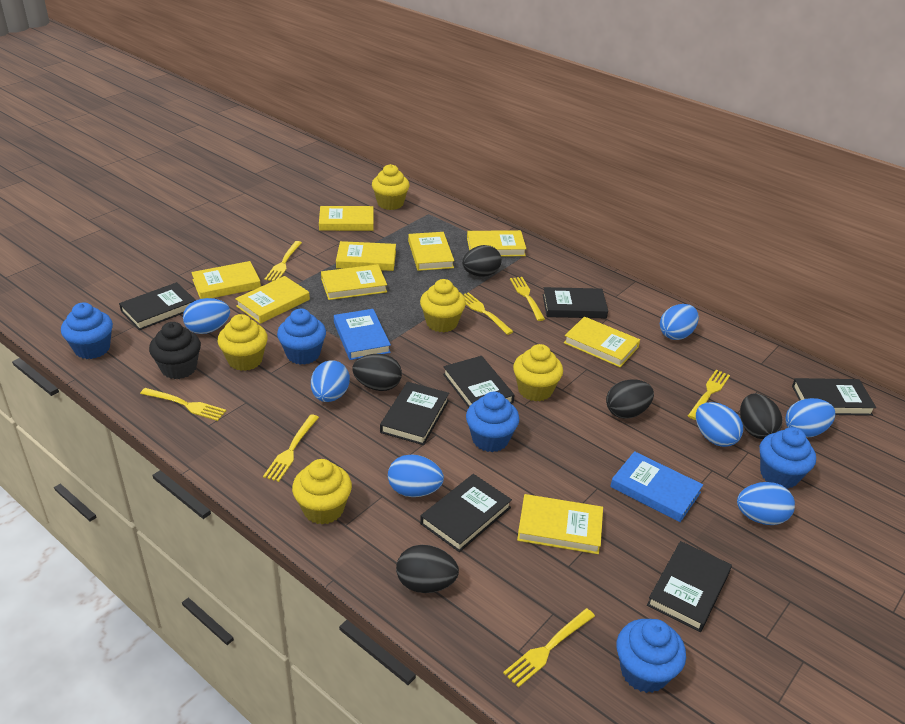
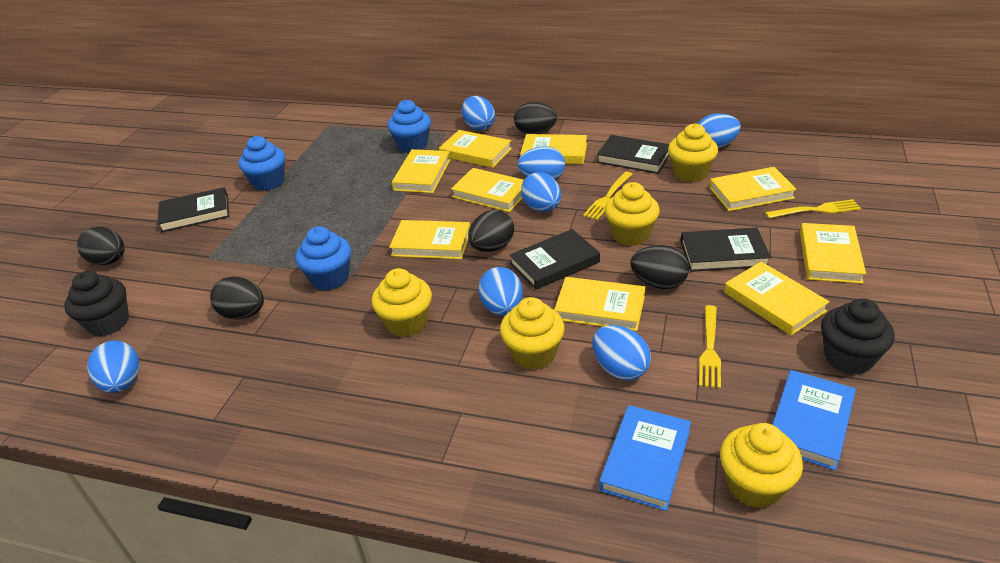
black book: [119,282,196,330] [380,382,449,445] [420,474,512,552] [443,356,515,408] [543,287,608,318] [647,541,732,632] [792,378,876,416] = 7 -> [158,187,229,232] [509,229,600,290] [597,135,669,174] [680,228,771,272] = 4
black cupcake: [149,322,201,379] = 1 -> [64,271,129,336] [821,298,895,375] = 2
blue cupcake: [61,302,113,359] [277,309,326,365] [466,391,519,452] [617,619,686,693] [760,427,816,489] = 5 -> [238,136,285,191] [296,226,351,290] [387,100,431,153] = 3
yellow fork: [140,388,226,421] [263,414,319,482] [265,241,302,281] [464,292,514,335] [503,608,595,688] [510,277,545,321] [688,370,730,420] = 7 -> [583,172,633,220] [699,305,721,388] [765,199,861,219] = 3

